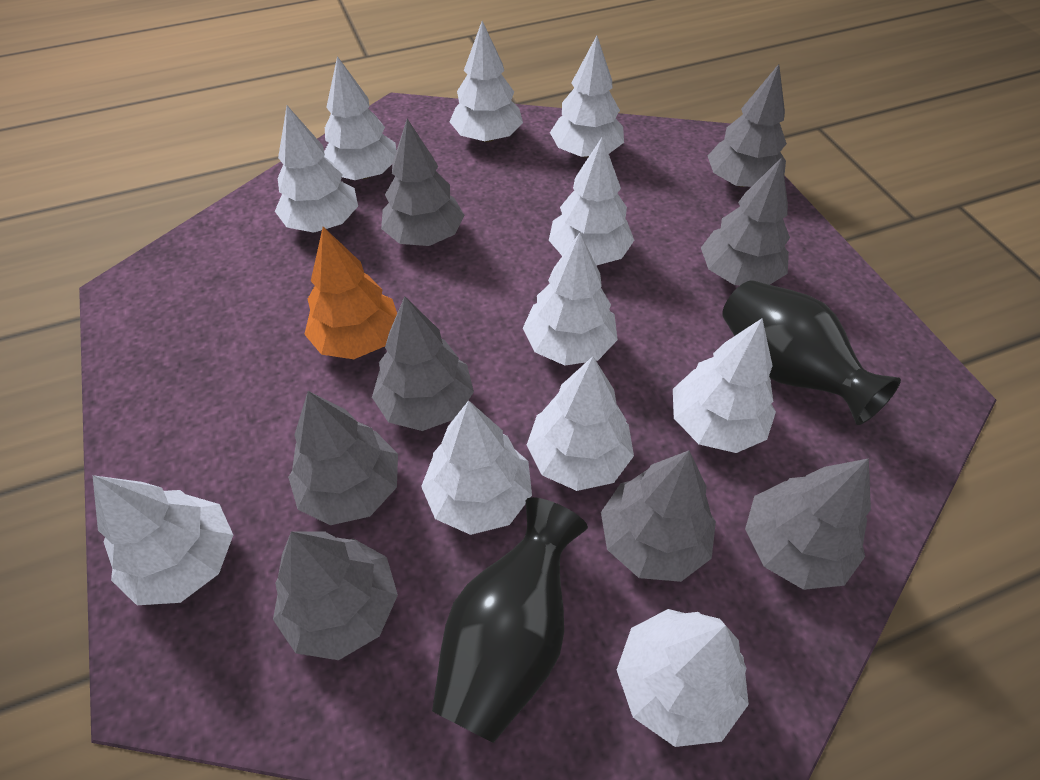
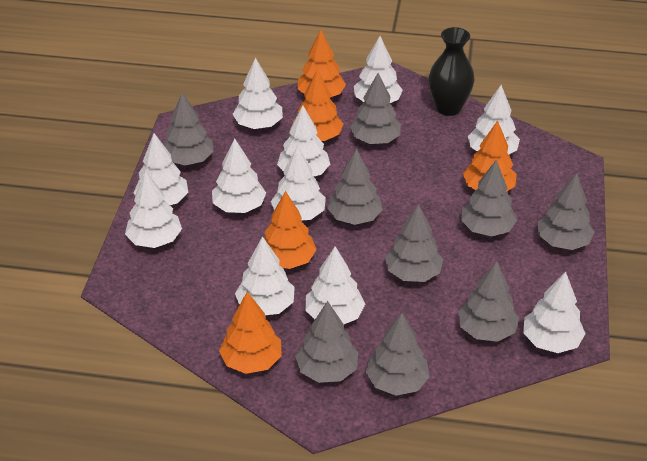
black vase: [432,497,588,743] [722,280,901,425] = 2 -> [429,27,475,116] = 1
grey tree: [273,532,398,660] [288,391,398,525] [372,296,474,431] [381,119,464,246] [601,451,716,582] [701,157,790,285] [708,64,787,187] [745,458,871,590] = 8 -> [164,93,214,165] [295,301,358,383] [327,148,383,225] [350,73,401,144] [365,313,430,396] [385,204,443,282] [458,261,519,342] [461,160,517,237] [538,173,594,250] = 9
orange tree: [304,227,397,359] = 1 -> [219,292,282,374] [264,191,317,269] [293,69,343,141] [297,30,346,97] [463,121,517,192] = 5

